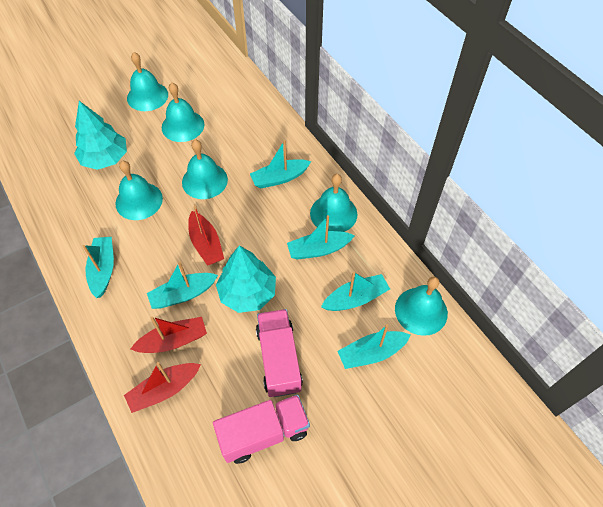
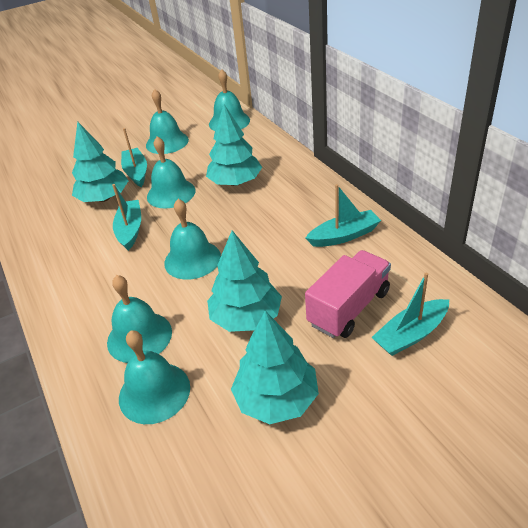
pink truck: [213,394,310,464] [256,309,303,397] = 2 -> [305,250,391,338] = 1
red boat: [124,362,201,413] [131,316,207,353] [188,206,224,266] = 3 -> none = 0
turquoise boat: [82,237,114,298] [147,262,218,309] [250,140,311,188] [287,215,355,259] [321,271,390,311] [338,324,411,369] = 6 -> [112,184,141,251] [121,128,147,187] [306,184,381,247] [371,273,449,356] = 4
turquoise tree: [74,101,127,170] [216,245,276,313] = 2 -> [72,122,129,202] [206,104,262,186] [207,230,282,332] [231,311,319,424] = 4

